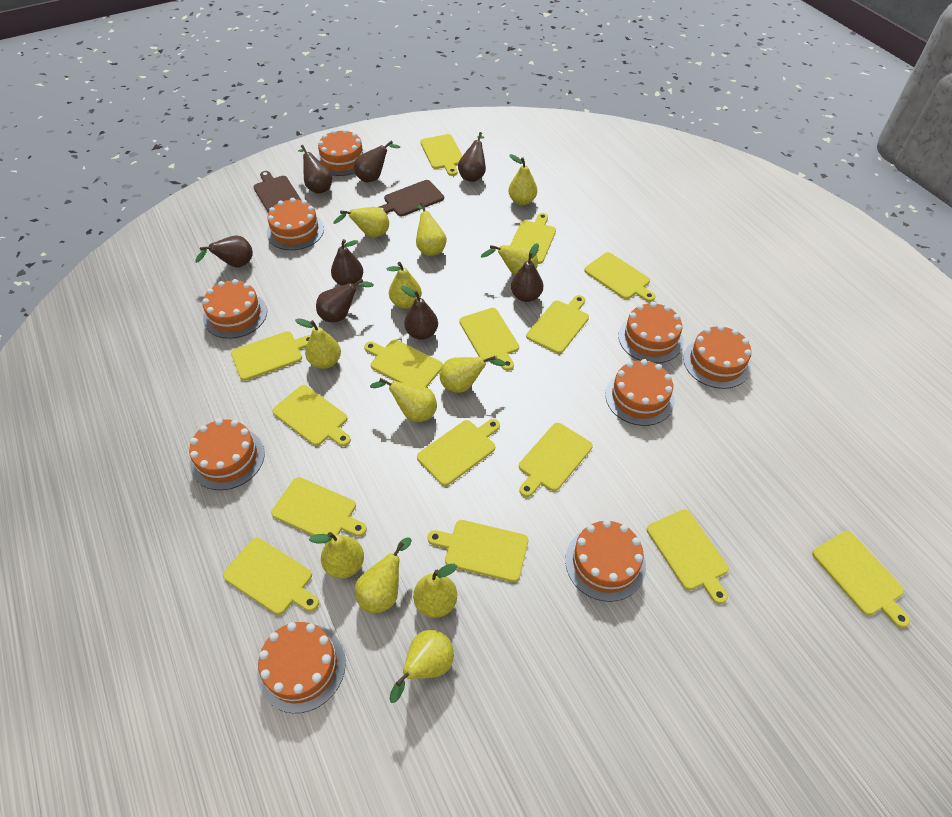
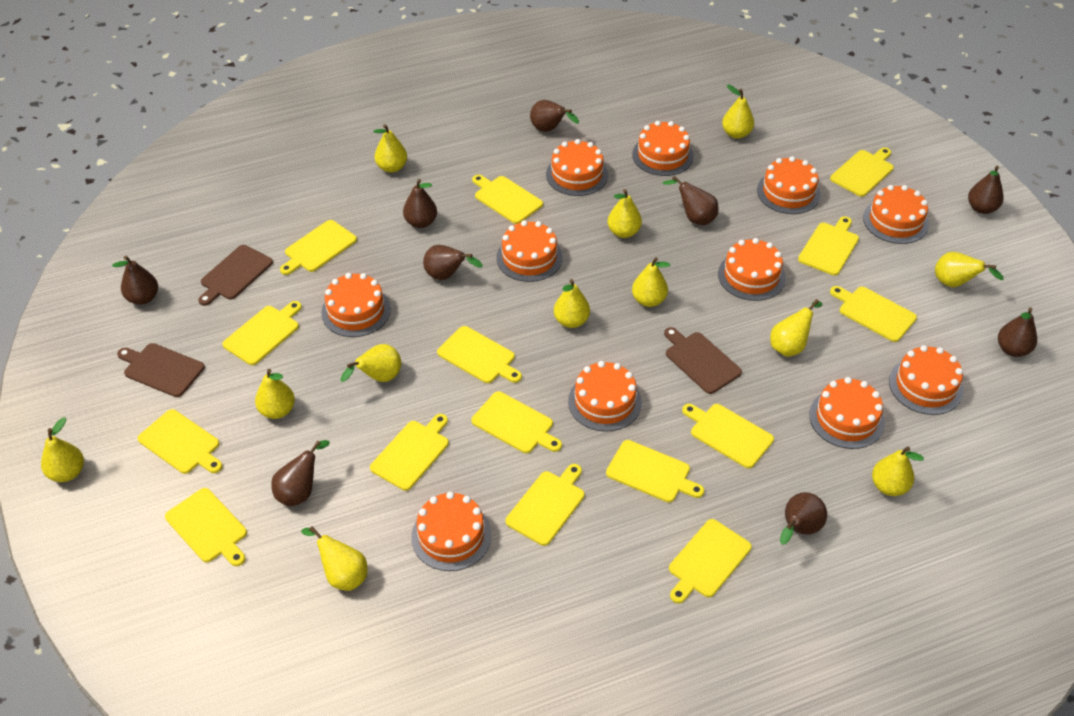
brown cutting board: [253,171,301,213] [379,180,444,216] = 2 -> [117,343,205,397] [198,245,273,306] [664,327,742,394] = 3
brown pear: [195,235,253,268] [298,145,332,194] [316,279,374,322] [331,239,363,286] [354,140,400,182] [401,286,438,340] [458,132,486,182] [511,243,543,302] = 8 -> [112,256,158,305] [271,440,330,506] [403,179,437,228] [423,245,483,280] [530,100,579,132] [662,176,718,225] [780,492,827,545] [968,165,1004,214] [998,307,1037,357] = 9
orange cake: [189,419,265,490] [202,279,267,339] [257,622,346,713] [267,198,324,250] [317,129,366,176] [565,520,646,602] [605,359,675,426] [618,302,683,363] [683,325,751,389] = 9 -> [321,273,391,337] [411,492,492,571] [496,220,563,282] [546,139,608,196] [568,361,642,432] [632,121,694,176] [718,238,786,301] [757,156,821,214] [809,377,885,449] [863,185,929,244] [889,345,963,415] = 11

